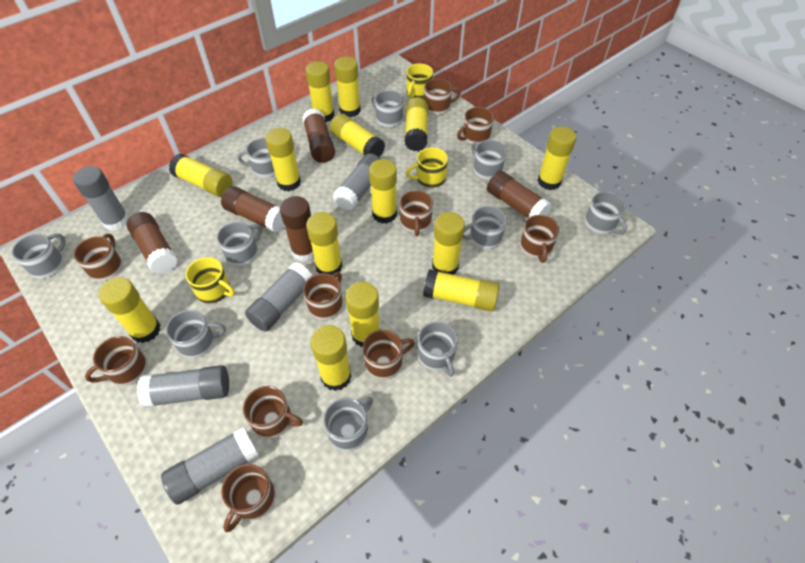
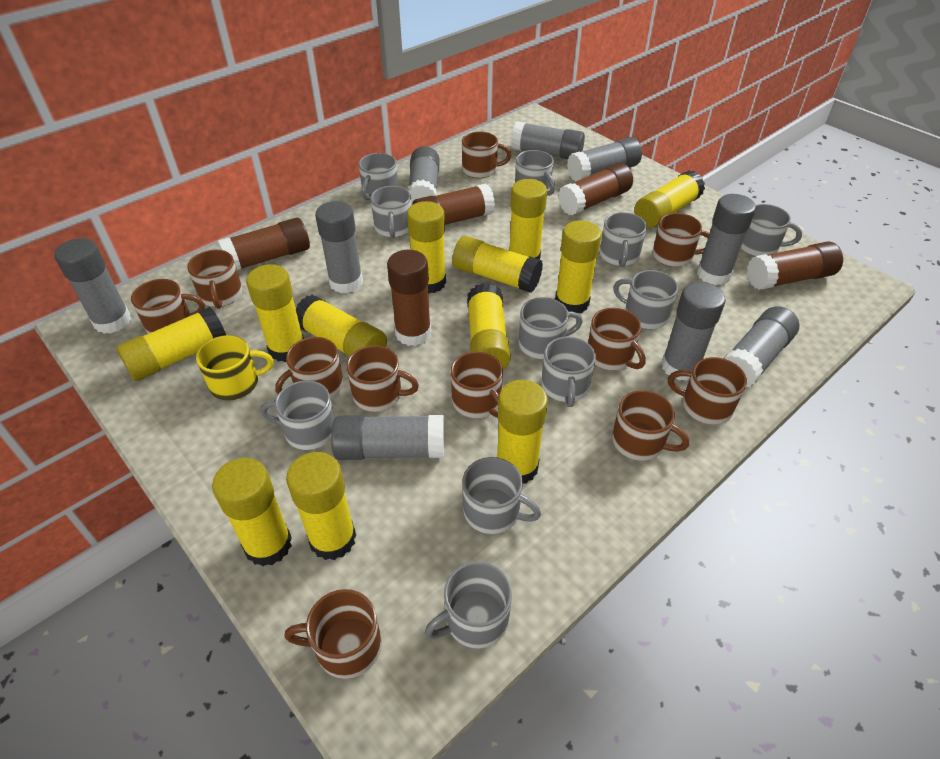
brown mug: [74,234,123,282] [85,336,148,386] [221,464,276,532] [243,386,303,439] [303,272,343,320] [363,330,415,380] [400,190,433,236] [424,79,461,115] [457,107,494,144] [520,215,559,263] = 10 -> [131,279,205,334] [187,250,243,309] [275,337,343,398] [284,589,382,679] [347,345,419,412] [451,351,503,418] [462,131,511,178] [588,308,646,370] [612,390,689,461] [653,213,709,267] [668,357,747,425] = 11
grey glue stick: [73,166,129,231] [137,365,229,408] [161,427,259,505] [245,262,312,332] [333,153,380,211] = 5 -> [54,238,131,334] [315,201,363,293] [331,415,444,460] [408,146,440,206] [511,122,585,159] [567,137,642,182] [661,282,726,381] [697,194,756,285] [723,306,799,388] = 9
grey mug: [12,233,66,279] [166,310,226,359] [217,222,262,266] [237,138,275,178] [323,397,373,451] [371,90,403,128] [418,321,458,377] [463,206,507,249] [471,140,506,180] [585,191,627,235] = 10 -> [260,380,335,450] [359,153,398,200] [371,186,411,238] [425,562,512,648] [462,457,541,534] [515,150,555,196] [519,297,583,359] [541,337,596,407] [600,212,647,267] [613,270,678,329] [741,204,802,256] = 11
yellow glue stick: [98,277,160,343] [169,154,233,197] [265,128,301,191] [305,61,334,122] [306,212,343,275] [310,325,351,391] [330,114,385,157] [334,57,361,117] [345,282,380,347] [369,159,397,223] [405,97,428,151] [423,269,500,311] [432,212,465,275] [537,127,577,190] = 14 -> [116,307,226,381] [212,458,292,567] [246,264,304,362] [286,452,356,560] [296,295,387,357] [407,201,446,294] [452,236,543,293] [467,283,511,370] [497,380,548,484] [509,179,547,259] [555,220,602,313] [634,170,705,228] = 12
yellow mug: [185,257,235,304] [406,63,433,99] [406,147,448,188] = 3 -> [196,335,274,401] = 1

